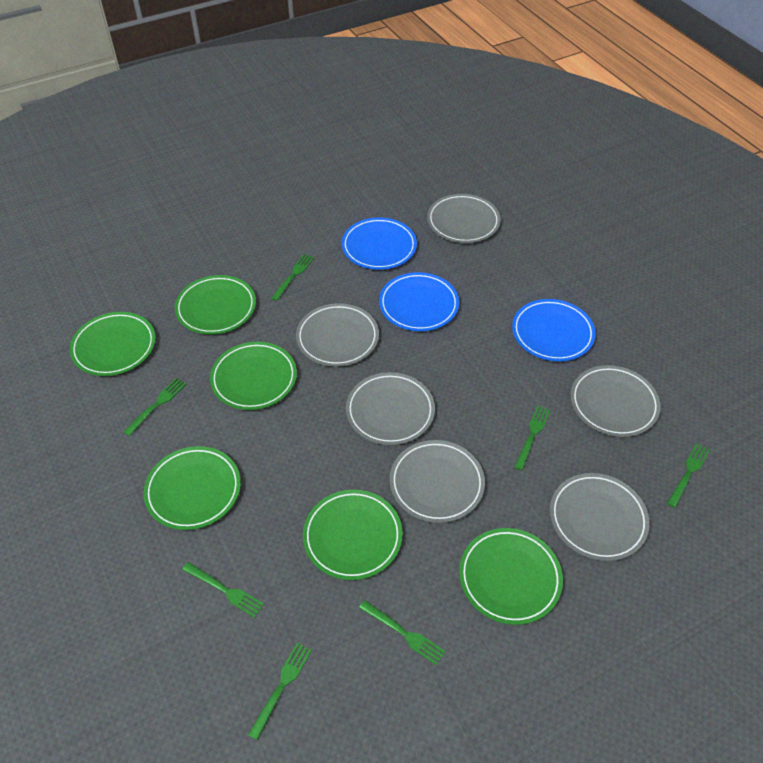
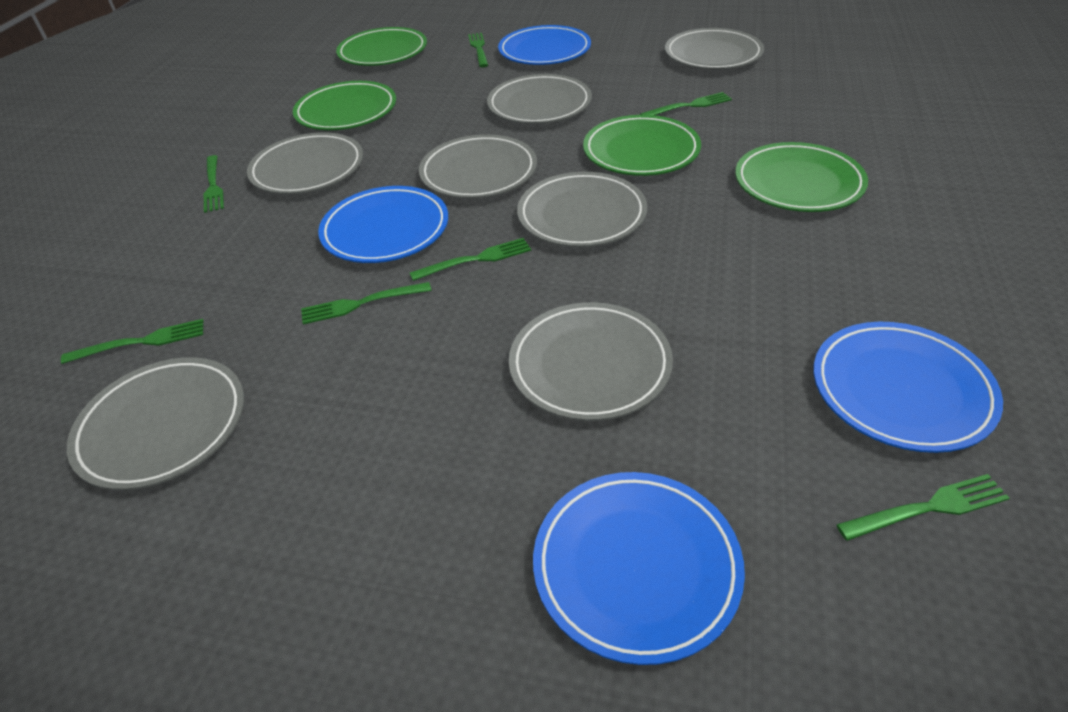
blue plate: [342,217,417,270] [379,272,459,331] [512,299,596,361] = 3 -> [318,186,448,263] [498,25,591,65] [533,472,745,665] [814,322,1003,453] = 4
green plate: [70,312,156,376] [144,446,241,530] [175,275,256,335] [210,342,297,410] [303,490,403,580] [459,528,563,625] = 6 -> [293,81,396,130] [336,27,427,66] [583,115,701,176] [735,142,868,212] = 4
grey plate: [296,303,379,367] [346,372,435,445] [390,440,485,523] [427,194,501,243] [550,473,650,561] [571,365,661,437] = 6 -> [67,357,244,490] [247,132,363,194] [419,134,537,199] [487,74,592,124] [509,302,673,421] [517,172,647,247] [665,28,764,70] = 7

